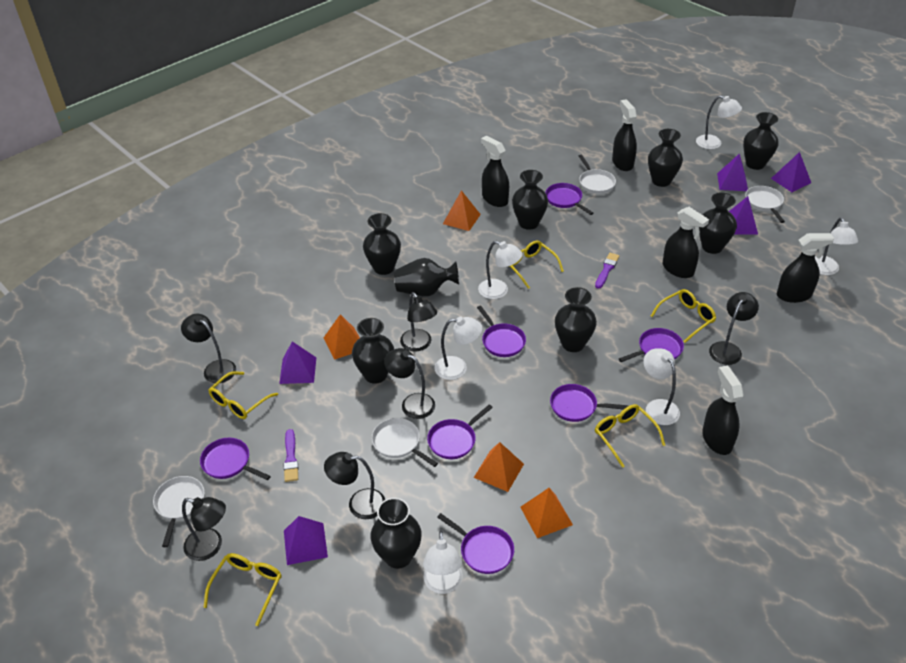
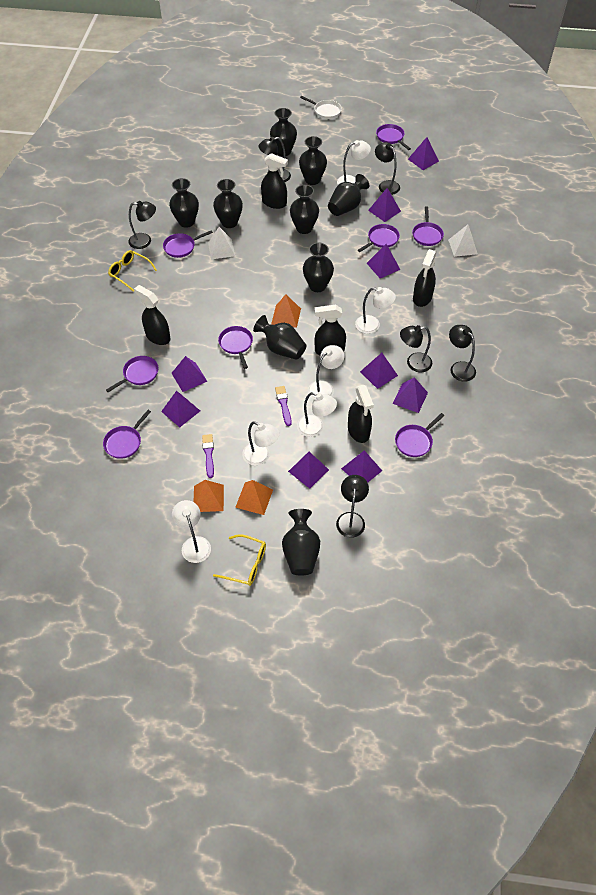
orange pyramid: [324,314,360,360] [443,190,481,231] [474,442,524,492] [520,488,573,538] = 4 -> [194,480,224,512] [235,480,273,515] [271,295,301,328] = 3
purple pan: [200,438,271,480] [427,405,493,459] [437,513,514,574] [477,306,526,357] [545,183,593,215] [550,384,629,422] [619,328,684,362] = 7 -> [103,410,151,459] [106,356,159,392] [163,230,213,258] [218,326,253,369] [358,224,400,252] [376,124,411,150] [395,413,444,457] [412,206,444,246] = 8
purple pyramid: [279,341,316,384] [284,516,328,565] [717,153,748,191] [729,196,758,235] [771,152,811,192] = 5 -> [161,391,200,427] [171,356,208,392] [288,452,329,489] [341,450,382,483] [360,353,398,389] [367,244,400,278] [368,188,401,222] [392,377,428,413] [408,137,439,170] = 9
white pan: [153,476,205,547] [372,418,438,467] [579,155,616,194] [745,186,785,223] = 4 -> [300,96,342,119] = 1
white pyramid: none = 0 -> [208,227,235,260] [448,224,478,257] = 2
yellow glasses: [204,553,282,626] [208,371,278,419] [509,241,564,289] [595,404,665,468] [651,289,716,343] = 5 -> [108,250,157,292] [213,534,266,586] = 2

